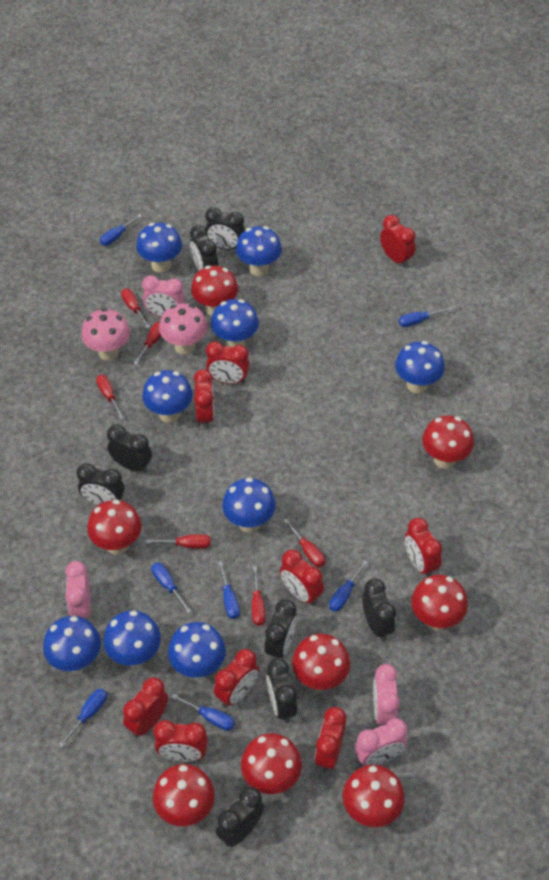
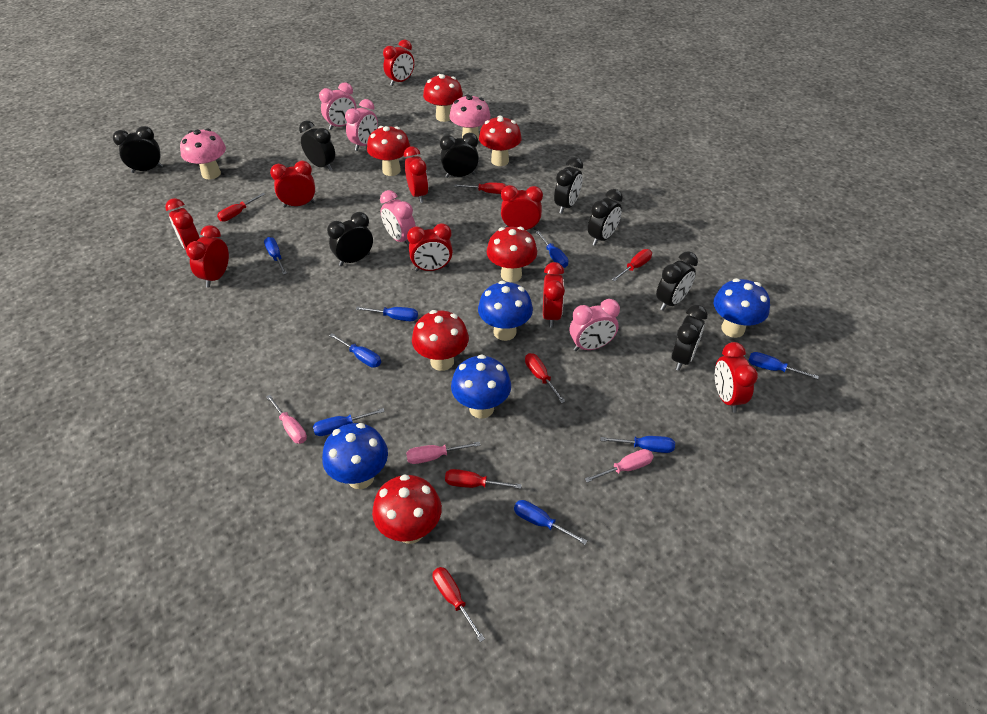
blue mushroom: [43,616,101,672] [103,611,161,667] [136,223,182,273] [142,370,193,423] [168,622,226,679] [211,299,259,347] [222,477,276,533] [236,226,282,276] [395,341,445,394] = 9 -> [322,423,388,489] [451,354,511,419] [478,281,533,341] [714,278,770,338] = 4
blue screwdriver: [59,689,107,747] [100,214,142,246] [152,563,192,613] [171,694,235,731] [218,561,240,619] [329,560,368,612] [399,307,452,327] = 7 -> [264,237,287,275] [313,408,385,436] [329,333,381,368] [356,307,418,321] [514,500,588,545] [536,231,568,268] [600,436,675,453] [748,352,819,379] = 8
pink screwdriver: none = 0 -> [266,395,307,444] [406,442,480,464] [585,449,654,482] = 3
red mushroom: [87,500,142,555] [153,764,215,826] [191,266,238,316] [241,733,302,794] [292,634,350,690] [343,765,405,827] [411,575,468,631] [422,416,474,469] = 8 -> [367,126,410,176] [372,474,442,544] [412,310,469,371] [423,74,463,122] [479,116,522,166] [487,227,537,282] = 6

